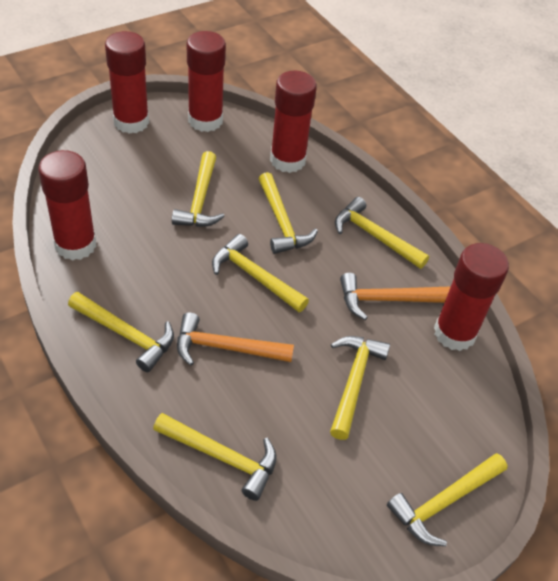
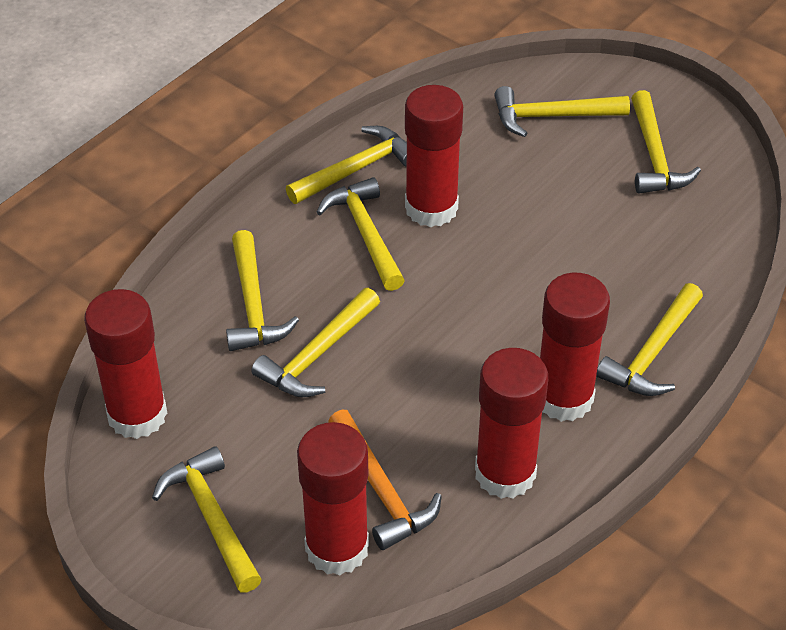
orange hammer: [177,312,294,366] [340,273,450,320] = 2 -> [328,409,442,550] = 1

